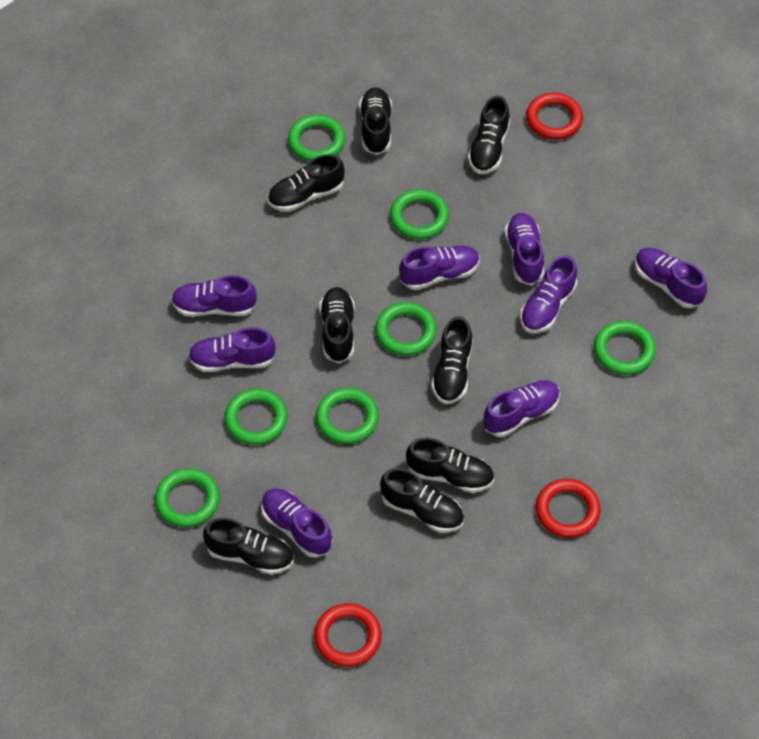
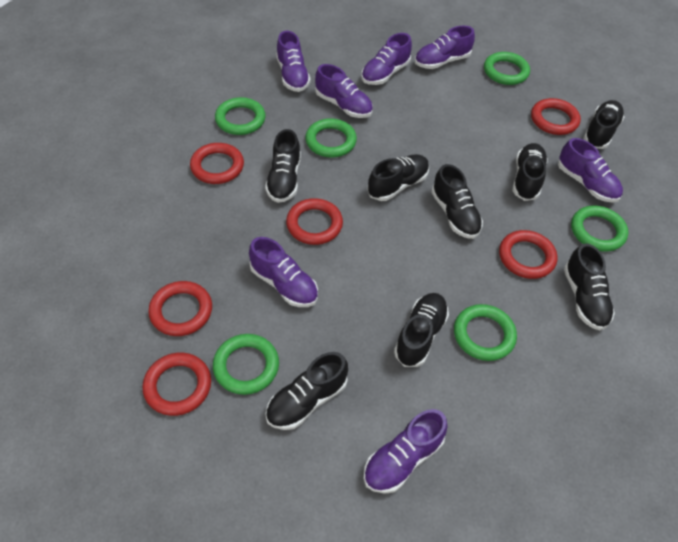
green ring: [155,468,220,527] [224,388,288,445] [288,115,345,162] [316,388,379,444] [375,302,437,356] [390,189,449,239] [594,321,656,375] = 7 -> [213,334,279,395] [215,97,266,135] [305,118,357,158] [454,304,517,361] [484,52,530,85] [571,205,628,252] = 6
purple shoe: [171,275,257,317] [188,327,276,372] [261,488,332,558] [399,246,480,290] [483,380,560,437] [505,213,544,285] [520,255,577,333] [635,248,707,308] = 8 -> [249,237,318,307] [276,31,311,92] [315,64,373,118] [361,33,412,85] [363,409,448,494] [415,25,475,69] [558,138,623,203] = 7
red ring: [314,603,382,667] [526,93,583,140] [536,479,601,538] = 3 -> [142,353,211,416] [148,281,212,336] [190,143,244,184] [286,198,343,245] [499,230,557,279] [531,98,581,135] = 6

